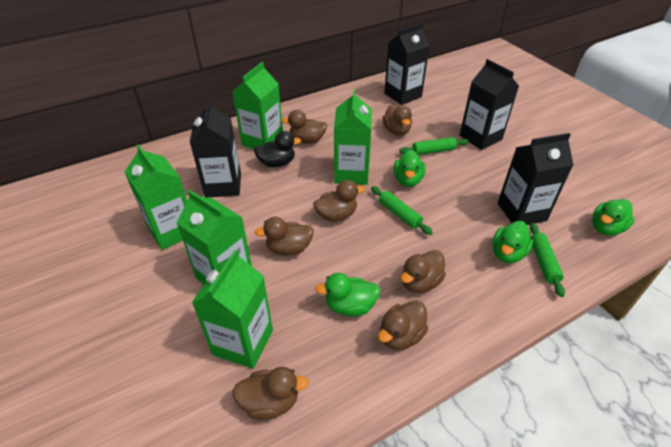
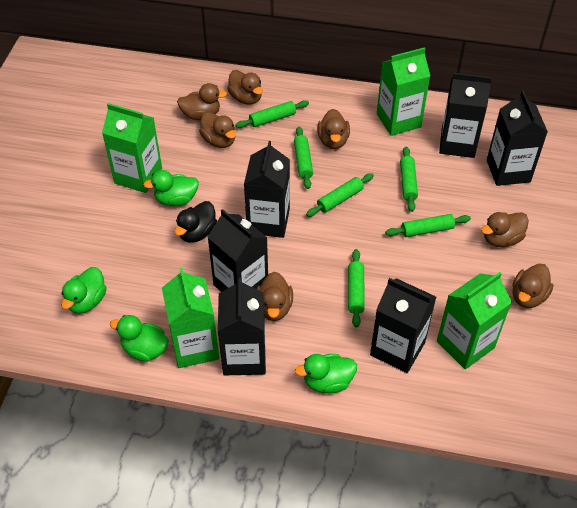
black carton: [190,100,241,198] [384,23,430,105] [460,59,519,150] [498,133,573,225] = 4 -> [208,209,268,292] [218,278,266,375] [244,141,290,238] [370,278,436,373] [439,73,492,158] [487,90,548,186] = 6
green carton: [125,144,187,250] [177,190,252,284] [192,250,273,369] [232,62,283,149] [334,90,372,185] = 5 -> [102,103,162,193] [162,268,219,368] [377,47,430,136] [437,272,512,370] = 4
green rolling pin: [371,186,433,235] [399,137,469,155] [530,223,565,297] = 3 -> [235,100,309,128] [294,127,313,189] [306,173,374,217] [348,249,365,328] [385,214,471,237] [400,147,418,212] = 6

